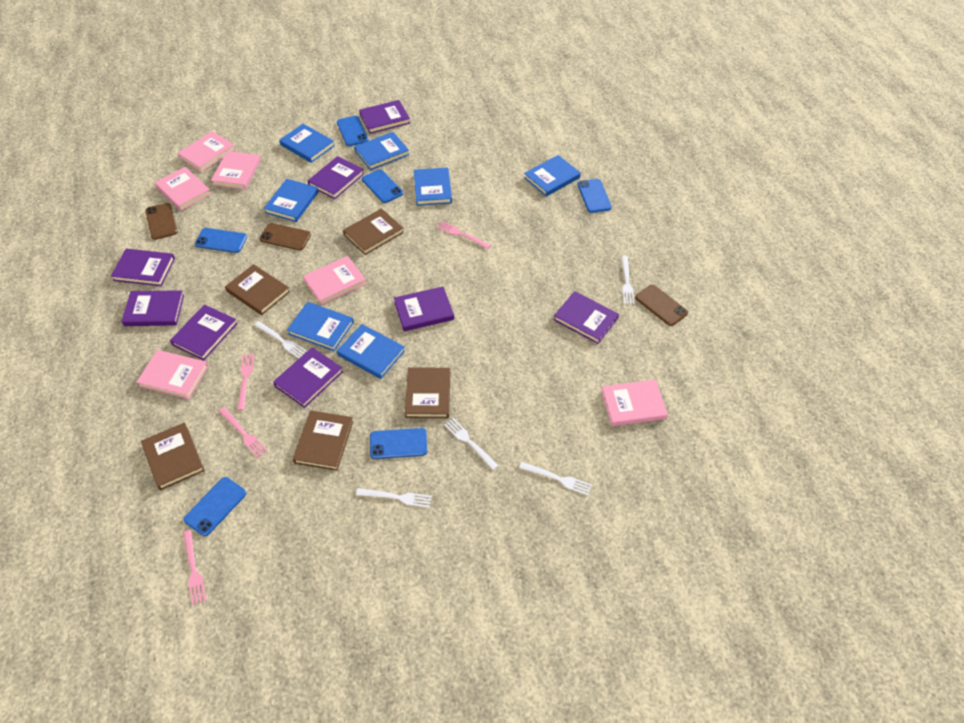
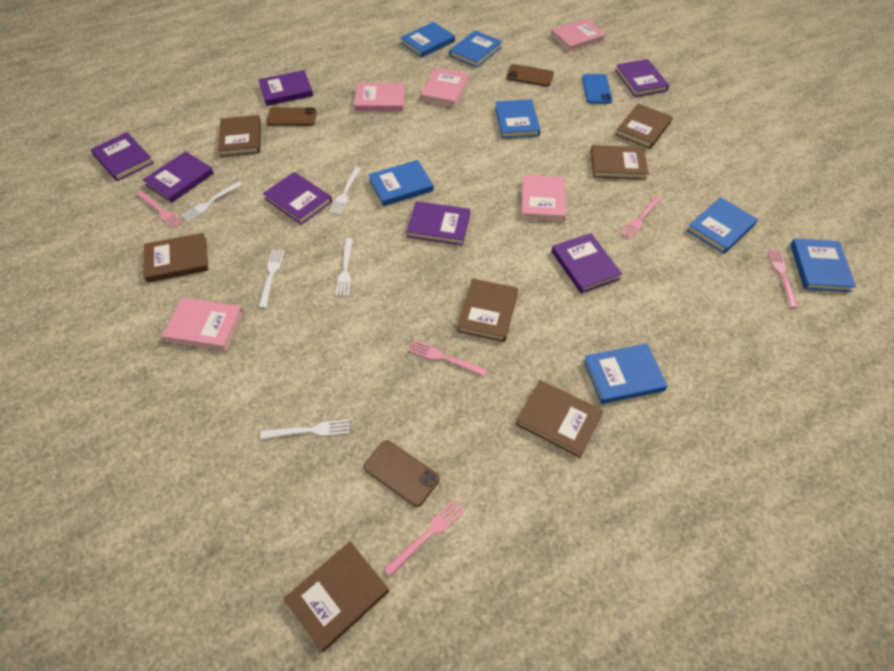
blue phone: [183,477,246,536] [195,228,247,253] [337,116,369,146] [362,169,403,203] [370,428,427,459] [577,179,612,213] = 6 -> [582,74,613,104] = 1
brown book: [141,423,205,490] [225,264,290,315] [293,411,353,471] [343,208,404,255] [405,367,450,418] = 5 -> [144,233,208,283] [218,115,261,157] [283,541,389,652] [457,278,518,342] [516,380,603,458] [591,145,649,180] [615,104,673,149] = 7
pink book: [136,350,208,399] [155,167,211,211] [178,131,236,172] [211,151,261,190] [303,256,366,305] [601,380,668,426] = 6 -> [162,298,244,351] [354,83,405,111] [421,68,469,107] [522,175,566,221] [551,19,606,52] = 5
pink fork: [183,530,206,605] [219,407,268,458] [237,354,255,411] [437,221,491,249] = 4 -> [136,191,184,229] [384,500,465,576] [409,340,488,377] [620,195,662,239] [767,250,798,308] = 5
purple book: [111,249,175,286] [122,290,184,326] [170,305,238,360] [273,347,343,408] [308,156,364,199] [359,100,410,134] [394,287,454,331] [553,291,619,344] = 8 -> [90,132,154,181] [143,151,214,203] [258,70,313,106] [263,172,332,225] [406,201,470,245] [551,233,622,293] [615,59,669,97] = 7

